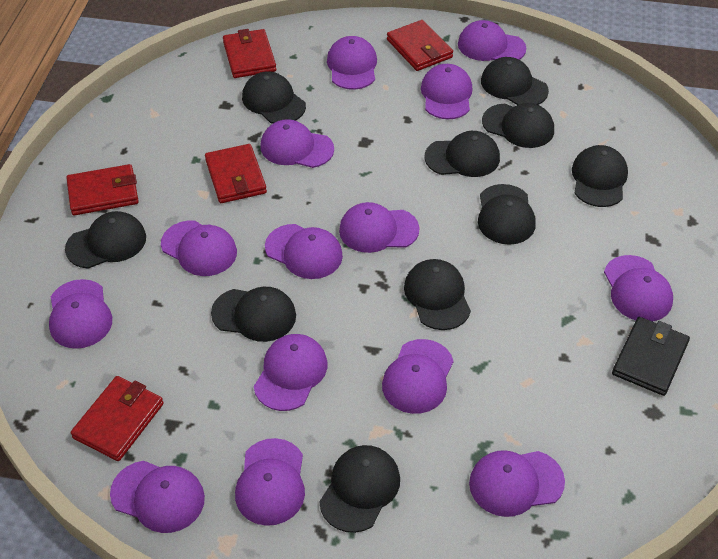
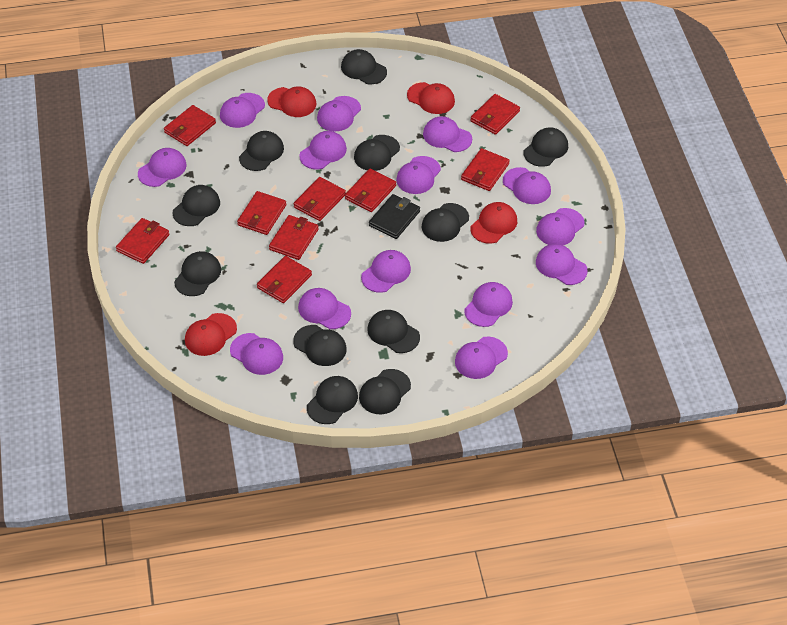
black cap: [65,211,146,269] [211,287,296,342] [242,71,306,123] [319,445,400,533] [404,259,471,330] [424,131,500,177] [478,184,536,245] [481,57,549,105] [482,103,554,148] [572,145,628,207] = 10 -> [172,185,220,226] [174,251,221,296] [239,131,284,171] [293,325,347,366] [307,376,358,424] [341,49,387,84] [354,135,400,171] [359,369,411,414] [367,310,420,353] [422,203,469,242] [523,127,568,167] = 11
red cap: none = 0 -> [185,313,237,356] [267,86,316,117] [407,82,455,114] [470,202,517,244] = 4
red wallet: [66,164,139,215] [71,376,164,461] [205,144,267,203] [223,29,276,78] [387,20,453,71] = 5 -> [116,218,170,264] [164,105,216,146] [237,191,286,235] [257,256,312,303] [269,215,319,260] [294,177,346,221] [345,168,396,212] [461,148,510,191] [470,94,520,135] = 9

